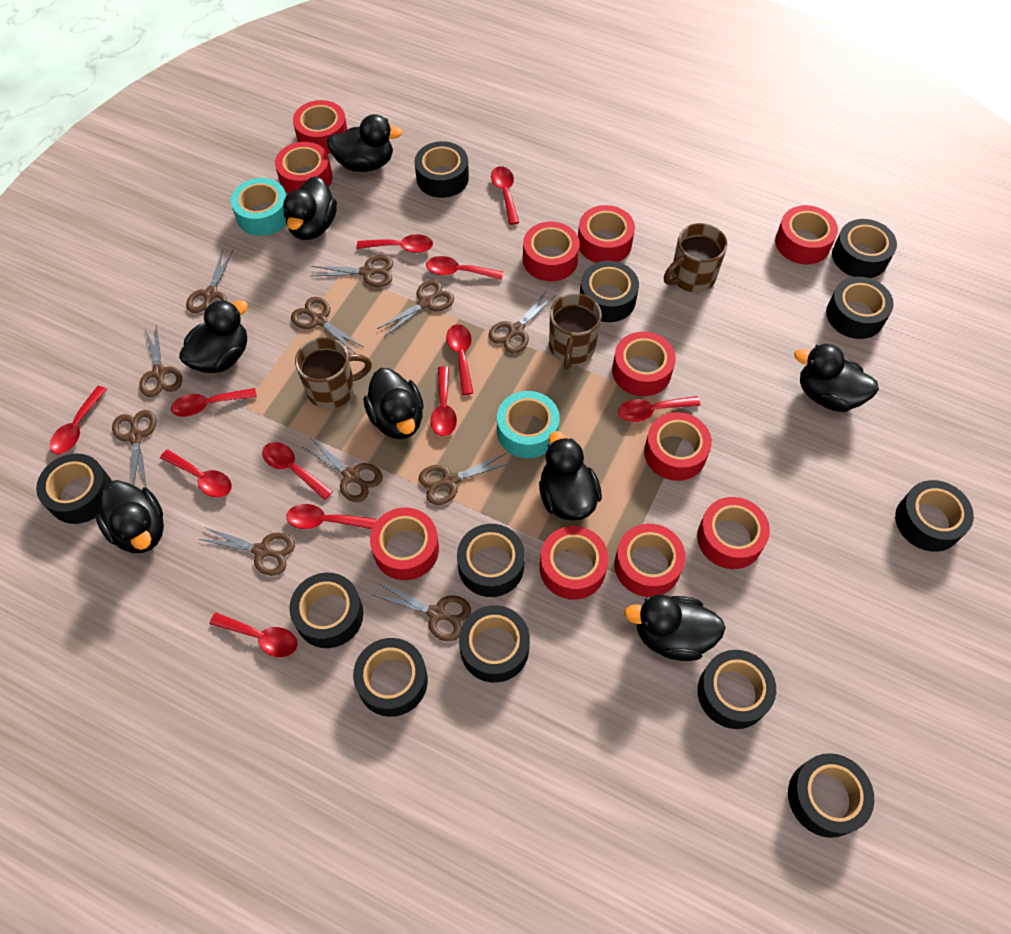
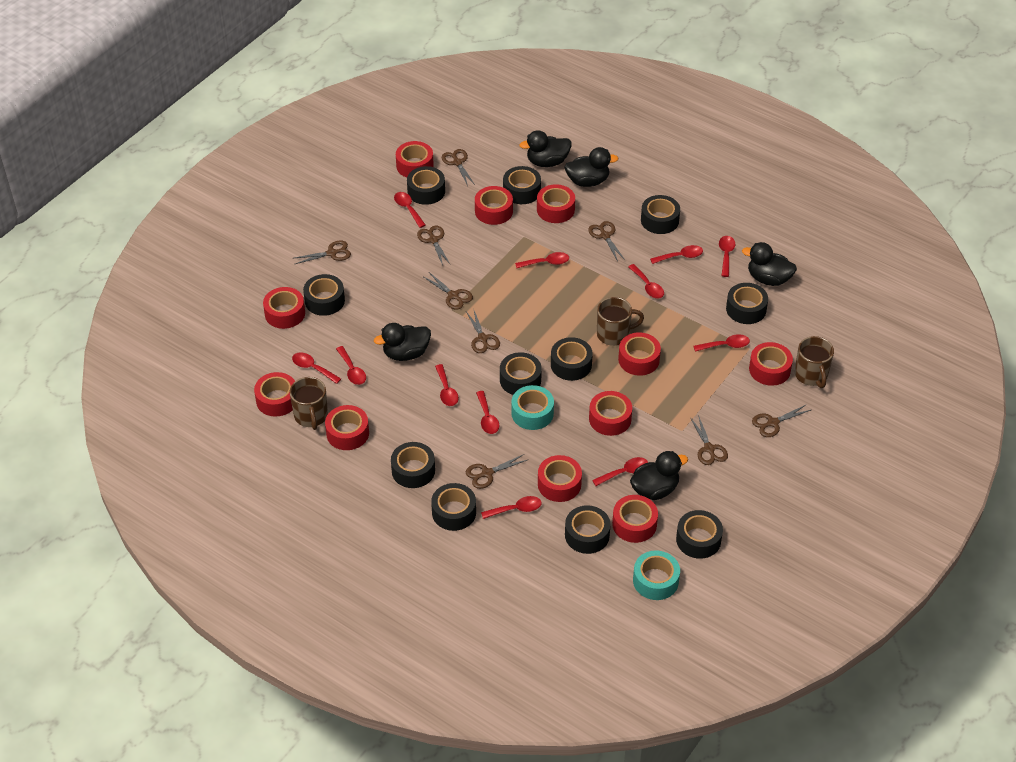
black duck: [96,480,164,553] [179,300,248,373] [283,176,337,240] [327,114,403,172] [363,368,424,439] [539,431,602,521] [624,594,726,661] [794,344,879,412] = 8 -> [374,323,431,361] [519,130,571,167] [564,147,619,187] [630,451,688,500] [742,242,797,286] = 5
black tape: [36,454,112,524] [289,573,364,648] [353,638,428,717] [415,141,469,198] [457,524,525,597] [459,605,530,683] [580,261,639,322] [698,650,776,729] [788,753,874,838] [826,277,894,339] [832,219,897,278] [895,480,974,552] = 12 -> [303,274,345,316] [391,442,435,488] [407,166,445,205] [431,483,476,531] [500,352,542,395] [503,166,541,204] [551,337,593,381] [565,505,611,554] [641,195,680,234] [676,510,723,559] [726,283,768,324] = 11
brown scissors: [112,410,156,486] [139,325,182,397] [186,249,233,313] [199,527,295,576] [291,297,365,354] [301,437,383,502] [311,255,394,287] [373,583,471,641] [377,280,454,337] [419,453,512,505] [489,290,556,353] = 11 -> [295,240,351,264] [417,226,450,266] [424,272,473,310] [442,149,475,186] [466,308,500,353] [466,454,529,489] [588,221,625,261] [690,415,728,465] [752,404,811,437] = 9

